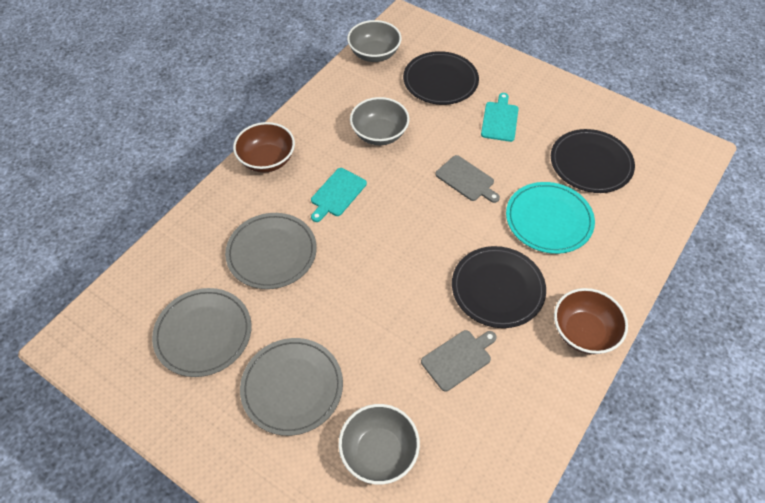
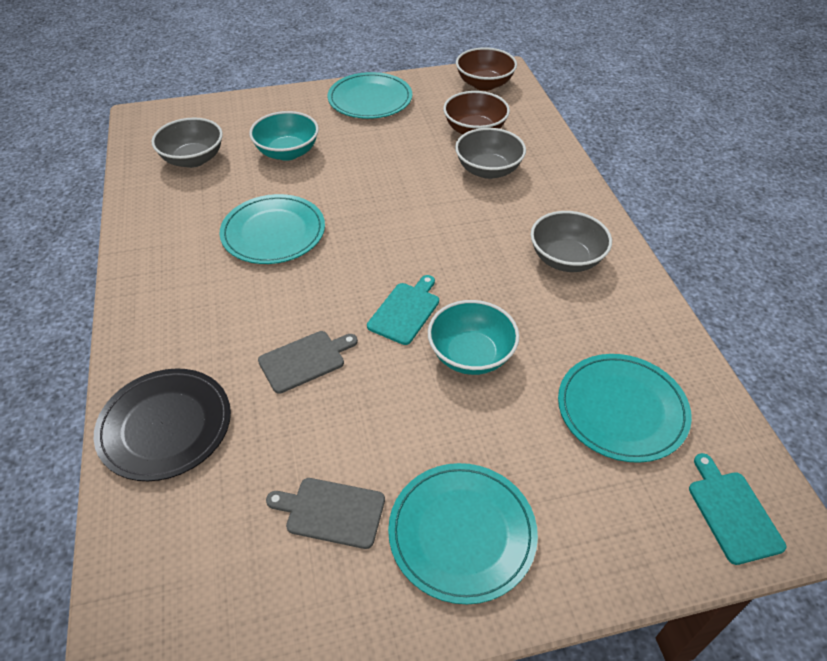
black plate: [403,51,479,105] [452,246,546,328] [551,129,635,193] = 3 -> [94,368,231,481] = 1
grey plate: [152,288,251,377] [225,213,317,289] [240,338,343,436] = 3 -> none = 0
turquoise bowl: none = 0 -> [249,111,319,161] [428,300,519,375] = 2
turquoise plate: [506,182,595,254] = 1 -> [220,194,325,264] [328,72,412,119] [388,463,538,604] [558,354,692,463] = 4

